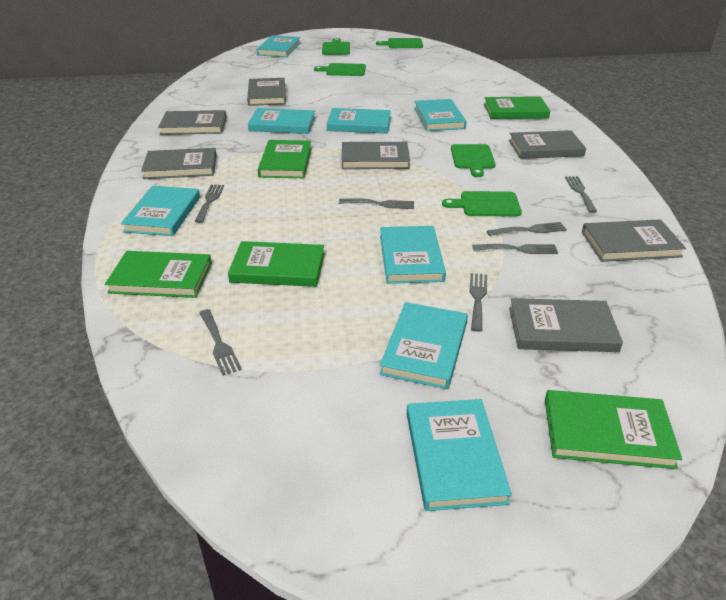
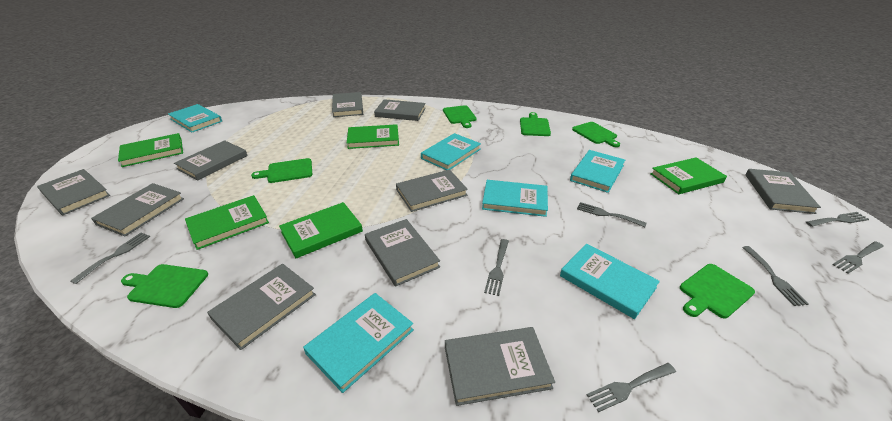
green cutting board: [314,63,366,76] [322,38,350,55] [376,38,423,48] [442,191,522,216] [451,144,496,177] = 5 -> [121,264,208,308] [251,158,312,183] [443,105,477,128] [520,112,551,136] [572,122,620,147] [680,264,755,318] = 6
grey book: [141,148,217,179] [158,110,227,135] [247,78,286,106] [341,142,410,169] [509,130,586,159] [509,298,623,352] [582,219,686,262] = 7 -> [37,169,110,215] [91,183,184,237] [174,140,248,181] [207,264,316,350] [332,92,363,117] [365,219,440,287] [374,99,426,121] [396,169,468,212] [445,327,555,406] [745,169,821,214] = 10
turquoise book: [121,186,200,236] [248,108,316,134] [257,35,301,57] [327,108,391,134] [379,302,468,389] [380,226,446,284] [407,399,512,511] [414,99,467,131] = 8 -> [168,104,222,133] [303,293,414,393] [421,133,481,170] [482,180,548,217] [560,244,660,319] [570,150,625,193] = 6

